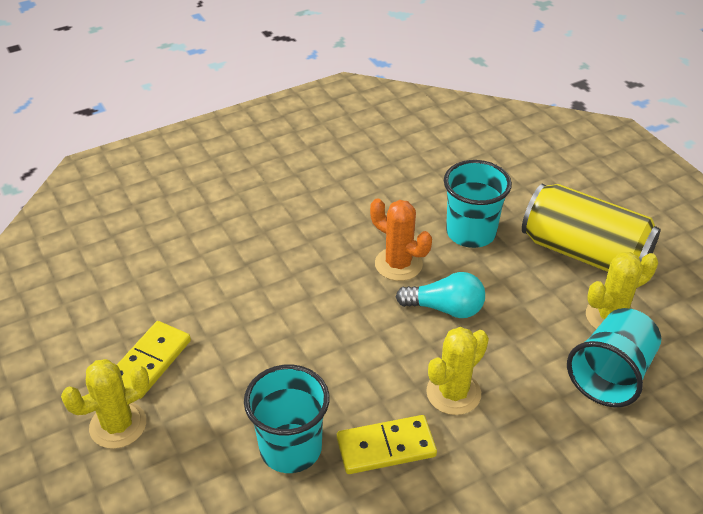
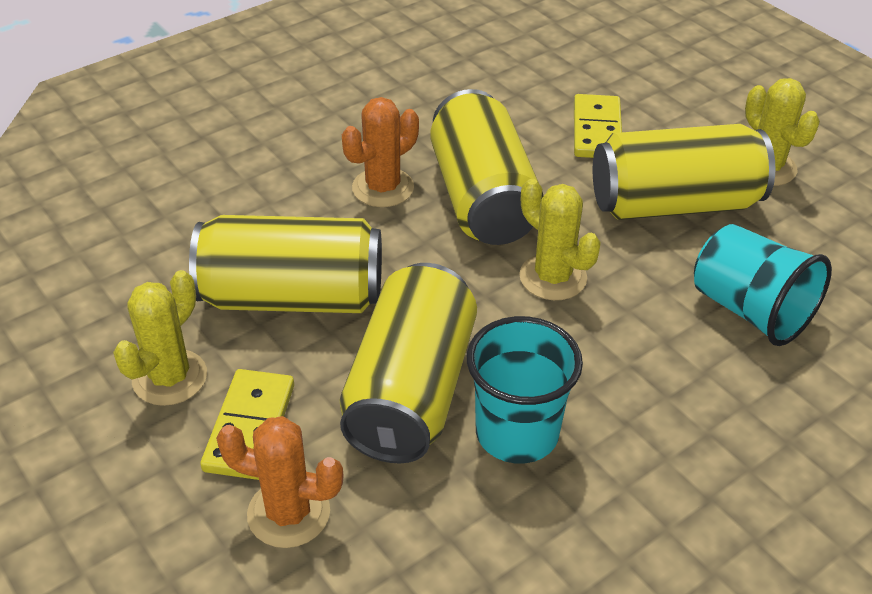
orange cactus: [370,198,432,281] = 1 -> [216,416,343,548] [342,97,419,207] = 2
turquoise cup: [244,365,330,473] [444,160,512,248] [567,308,661,407] = 3 -> [467,316,583,464] [694,224,832,346] = 2
turquoise light bulb: [396,272,485,318] = 1 -> none = 0
yellow can: [522,184,661,272] = 1 -> [189,215,382,313] [340,263,477,463] [430,89,543,245] [593,124,775,220] = 4

